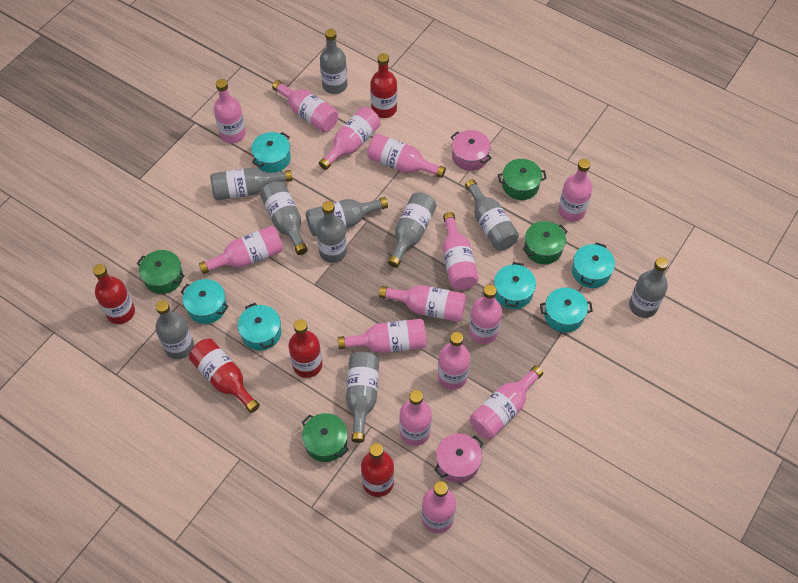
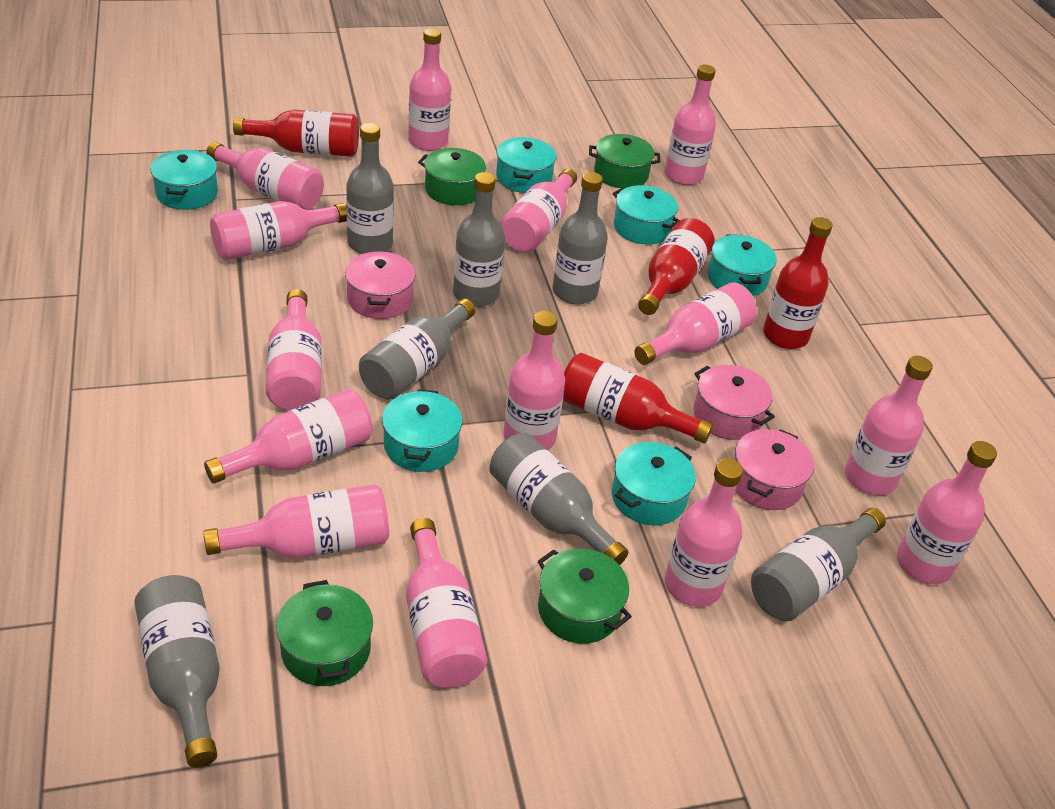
grey bottle: [155,300,194,359] [210,168,292,200] [260,181,308,255] [306,197,388,237] [316,201,347,263] [320,29,348,94] [346,352,379,443] [388,192,437,268] [465,179,519,250] [629,257,668,318] = 10 -> [134,575,220,768] [346,123,394,254] [359,299,475,400] [453,172,505,307] [489,433,628,565] [552,172,608,305] [751,508,886,621] = 7
pink pot: [434,434,483,483] [451,130,491,171] = 2 -> [345,251,416,319] [693,365,775,440] [734,429,814,510] = 3
red bottle: [93,264,135,324] [189,339,260,413] [289,319,322,378] [361,443,394,497] [370,53,397,118] = 5 -> [233,109,359,157] [563,353,713,443] [638,218,715,315] [763,217,833,349] = 4

